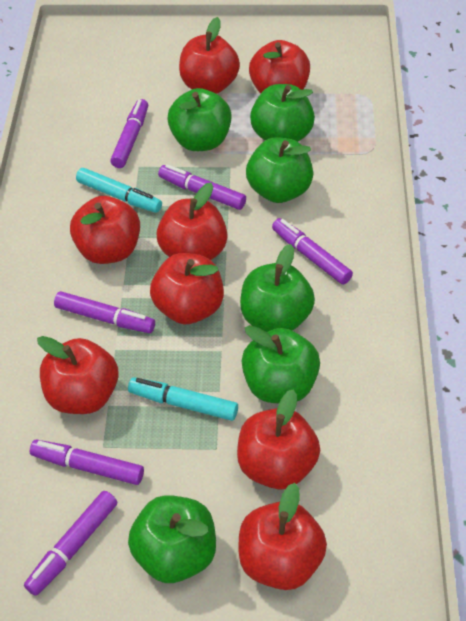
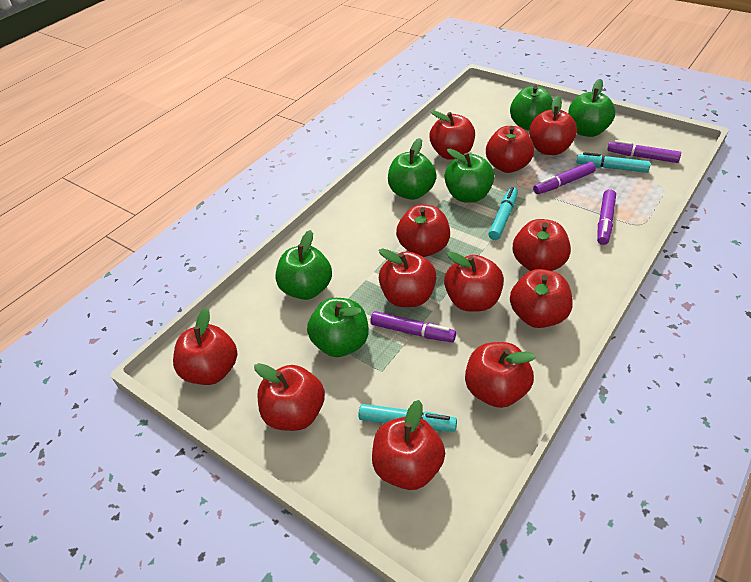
purple marker: [24,491,117,596] [30,440,144,485] [54,291,155,333] [111,99,148,168] [158,164,246,210] [272,218,353,285] = 6 -> [370,311,456,342] [533,162,596,194] [597,189,616,245] [607,140,681,163] = 4
red apple: [37,336,118,414] [70,196,140,264] [150,253,224,324] [157,183,227,260] [179,17,240,94] [237,390,320,489] [239,483,327,590] [249,40,310,93] = 8 -> [173,308,237,385] [254,363,325,431] [372,400,445,490] [379,248,437,307] [396,205,450,257] [430,110,475,160] [444,251,504,312] [465,342,536,408] [486,126,534,173] [510,269,573,328] [513,219,571,271] [529,96,577,155] = 12
turquoise marker: [76,168,162,213] [128,377,238,421] = 2 -> [359,404,457,432] [488,187,518,240] [577,152,651,173] = 3

